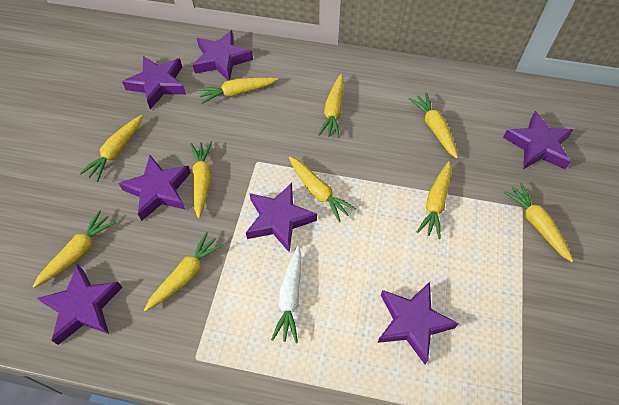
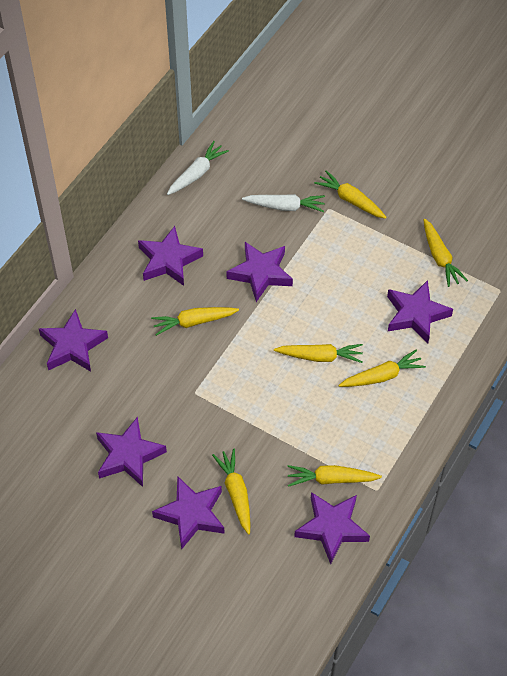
white carrot: [271,246,302,343] = 1 -> [167,141,229,195] [242,194,325,212] = 2
yellow carrot: [33,210,116,288] [80,115,143,182] [144,232,224,312] [190,141,212,218] [197,77,278,104] [289,156,356,222] [318,74,344,138] [409,93,458,159] [417,161,451,239] [503,183,573,262] = 10 -> [151,307,239,336] [212,448,250,535] [274,344,363,363] [287,465,382,487] [314,170,387,219] [338,350,426,387] [423,219,468,287] = 7

